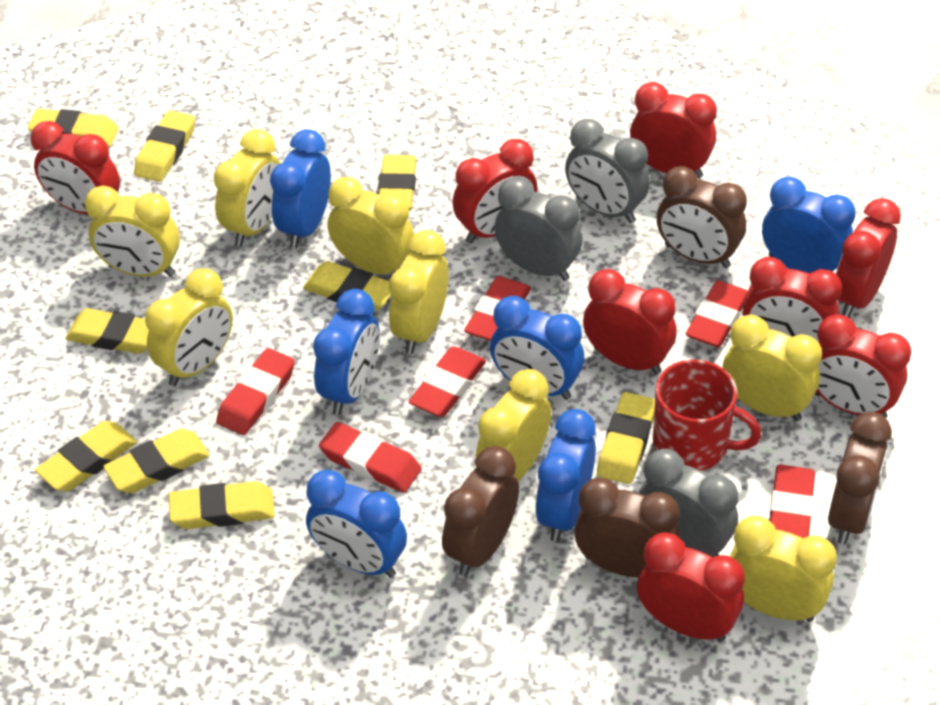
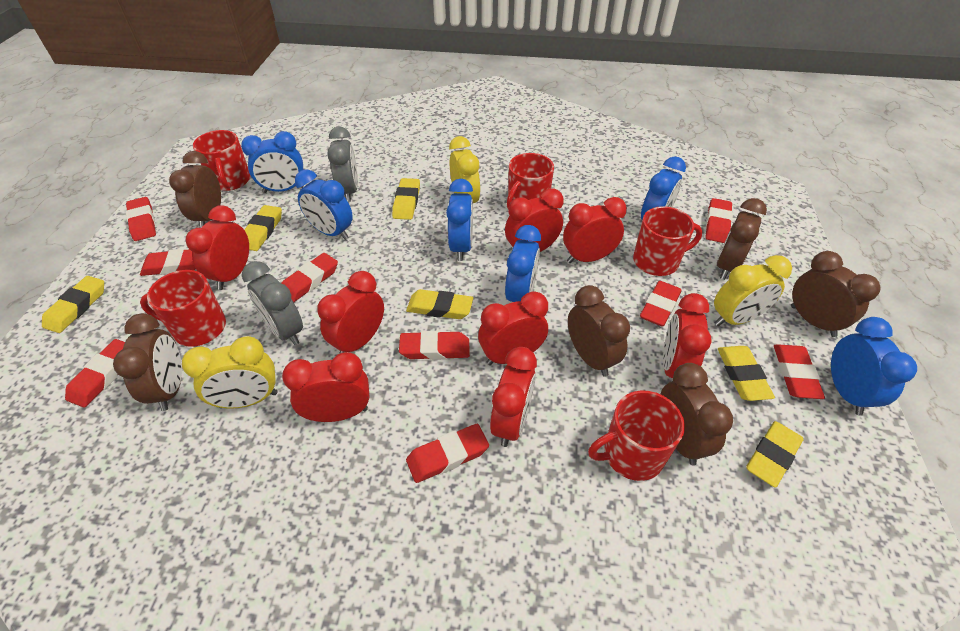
brown clock: [442,446,519,576] [574,478,680,577] [657,166,747,268] [828,412,892,544] = 4 -> [113,313,182,411] [169,151,221,228] [568,285,630,376] [661,363,733,465] [717,198,767,280] [791,251,881,337] = 6
grey clock: [494,178,583,281] [565,119,650,223] [639,449,738,557] = 3 -> [242,261,303,345] [327,126,358,202] = 2
red eraser: [216,348,295,435] [319,422,422,493] [409,346,486,417] [464,276,531,341] [686,281,748,347] [770,465,815,538] = 6 -> [65,339,125,408] [126,197,156,241] [140,249,196,276] [282,253,338,302] [399,331,470,360] [406,424,489,483] [640,281,681,327] [706,198,733,243] [774,344,825,399] = 9
red mug: [653,360,762,471] = 1 -> [140,270,226,347] [193,130,251,191] [507,153,554,208] [588,391,685,481] [633,206,702,276] = 5
yellow clock: [85,186,180,277] [145,268,233,386] [214,129,281,246] [328,177,414,274] [389,230,449,354] [475,369,552,481] [723,315,822,421] [730,516,837,622] = 8 -> [182,336,277,409] [449,136,481,203] [714,255,792,326] = 3
yellow eraser: [27,109,119,147] [35,421,137,491] [65,308,149,354] [103,429,210,493] [134,110,195,182] [169,481,275,529] [303,261,391,312] [378,155,417,211] [597,392,655,484] = 9 -> [42,276,104,333] [244,205,282,251] [392,178,420,220] [406,289,473,319] [718,346,775,401] [746,421,804,488] = 6

